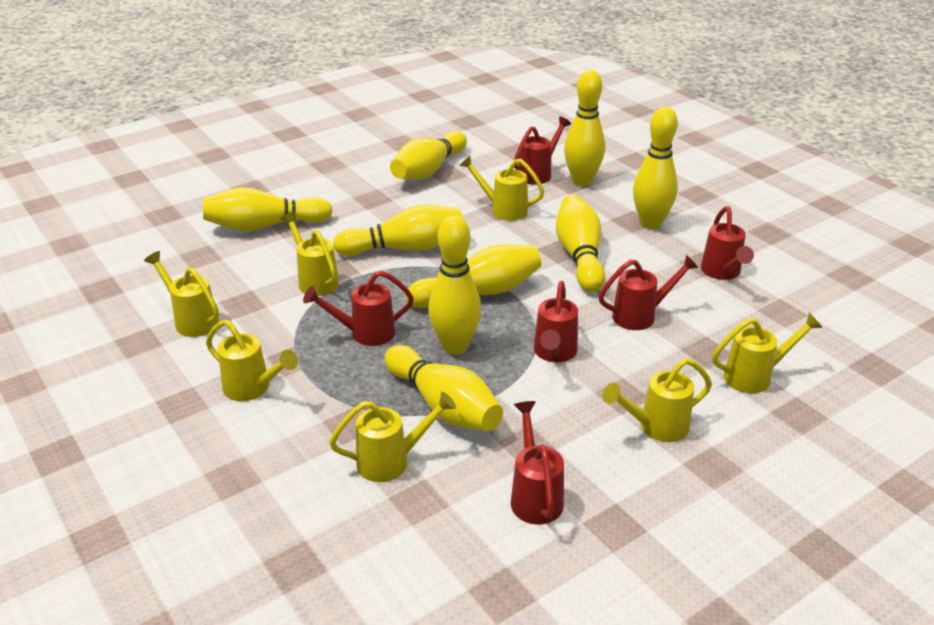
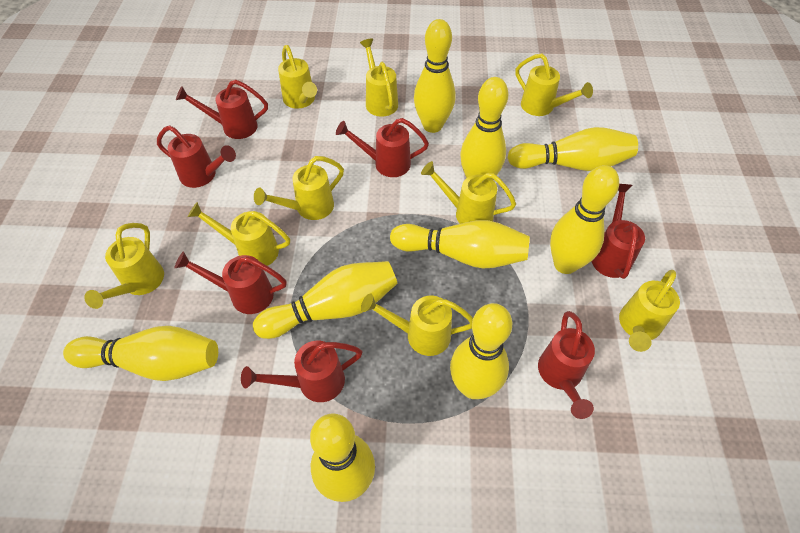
red watering can: [303,271,414,346] [511,401,564,525] [514,117,571,185] [534,281,578,362] [599,254,699,330] [701,206,754,280] = 6 -> [157,125,236,188] [175,251,287,314] [176,80,268,139] [241,341,363,402] [336,118,429,177] [538,311,595,419] [591,184,645,279] = 7
yellow watering can: [144,251,219,337] [206,319,298,401] [280,212,339,296] [329,392,456,482] [459,155,544,221] [603,358,712,442] [712,313,823,393] = 7 -> [84,223,164,309] [187,202,290,266] [254,156,344,220] [278,45,317,109] [360,39,398,117] [361,294,473,356] [421,161,516,224] [515,54,593,116] [619,270,680,352] = 9

